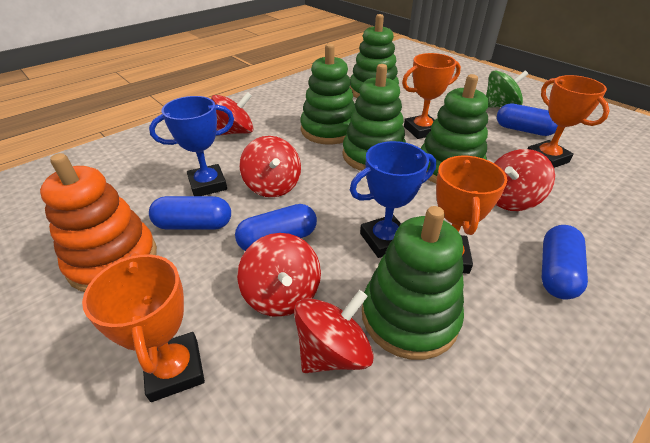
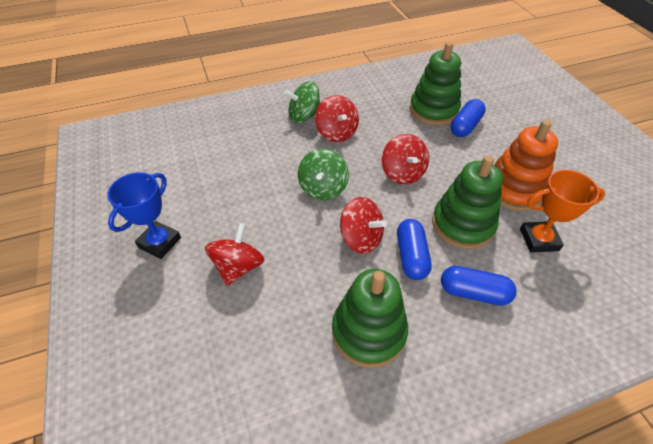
blue capsule: [149,196,231,230] [235,204,317,251] [497,104,558,136] [542,225,588,299] = 4 -> [397,219,432,280] [441,266,517,305] [451,99,486,137] = 3
blue trophy: [149,96,234,196] [350,141,436,258] = 2 -> [107,172,181,259] = 1
green spinning top: [486,70,528,107] = 1 -> [284,81,320,123] [298,149,349,200] = 2
green stacking toy: [300,43,356,144] [342,64,406,171] [350,14,399,98] [362,206,464,360] [420,74,489,184] = 5 -> [332,269,408,368] [410,42,461,125] [432,155,503,249] = 3
orange trophy: [82,253,205,402] [402,53,461,139] [436,156,507,274] [528,75,609,168] = 4 -> [520,170,605,253] = 1
red spinning top: [211,92,254,136] [237,233,321,317] [239,136,301,198] [294,290,374,373] [494,149,555,211] = 5 -> [205,223,264,286] [315,95,359,142] [340,197,386,254] [382,134,429,185] = 4

